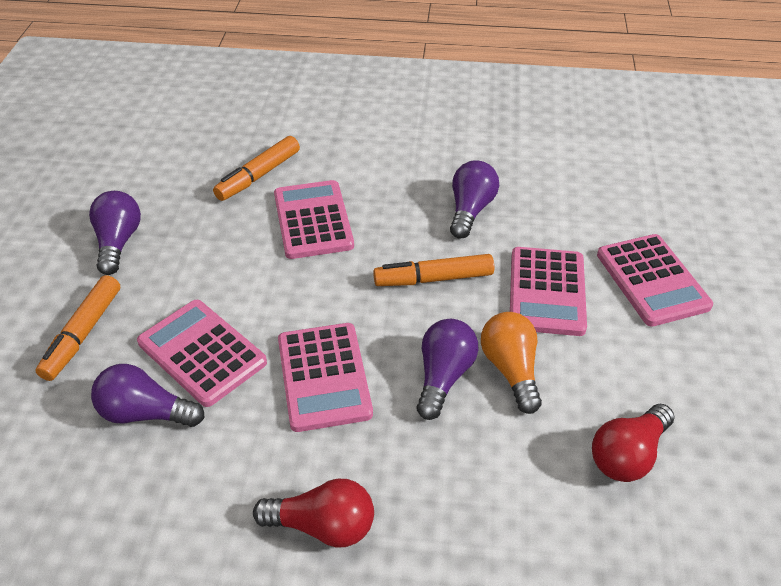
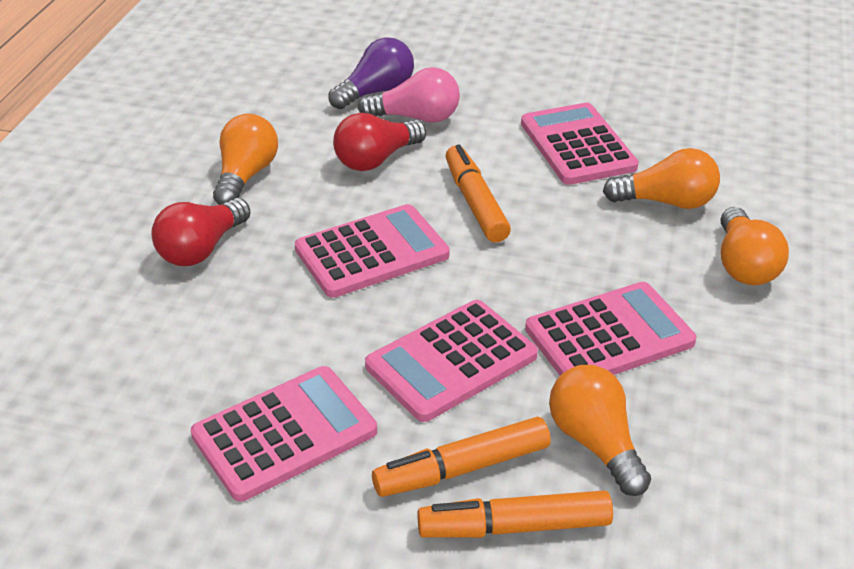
orange light bulb: [481,312,542,414] = 1 -> [213,114,278,205] [549,365,651,496] [603,148,720,209] [720,207,789,285] = 4
pink light bulb: none = 0 -> [358,67,460,123] = 1
purple light bulb: [89,191,141,275] [91,364,205,427] [417,319,479,420] [450,160,499,238] = 4 -> [329,37,414,109] = 1

